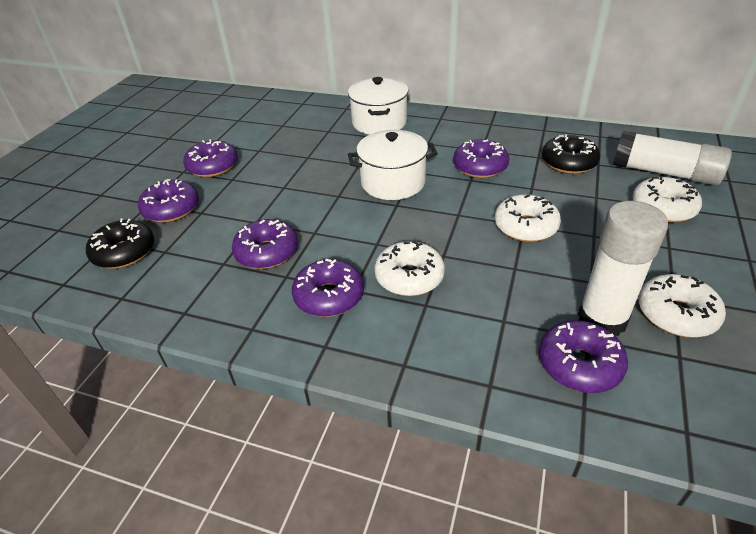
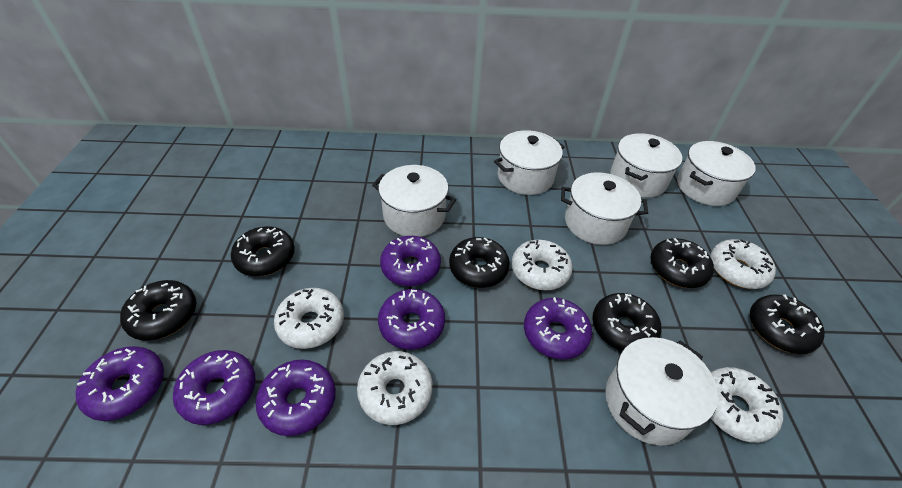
black donut: [86,218,154,269] [542,134,600,174] = 2 -> [120,280,196,341] [231,226,295,276] [449,237,510,288] [592,293,662,351] [650,238,714,288] [750,294,825,354] = 6
white donut: [374,241,445,296] [495,194,561,242] [632,176,702,223] [639,274,726,338] = 4 -> [274,288,344,349] [357,351,432,425] [512,240,573,290] [710,239,776,289] [711,367,783,443] = 5
white glue stick: [578,201,668,336] [613,131,732,186] = 2 -> none = 0
white pot: [348,77,408,135] [348,130,438,200] = 2 -> [372,165,456,237] [494,130,565,195] [561,172,648,245] [605,337,718,446] [610,133,682,198] [677,141,756,206] = 6

